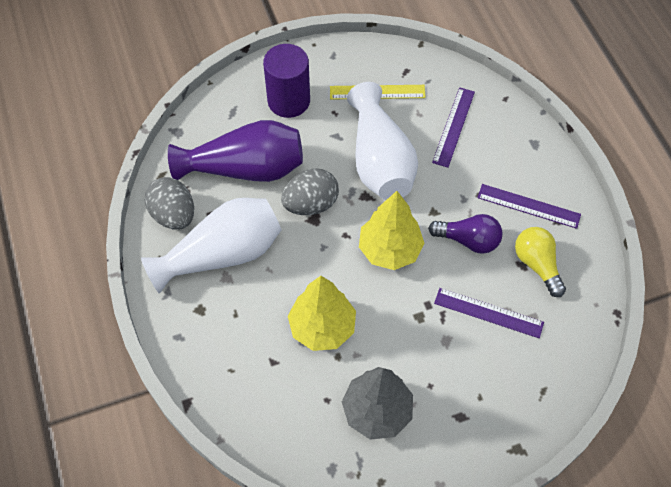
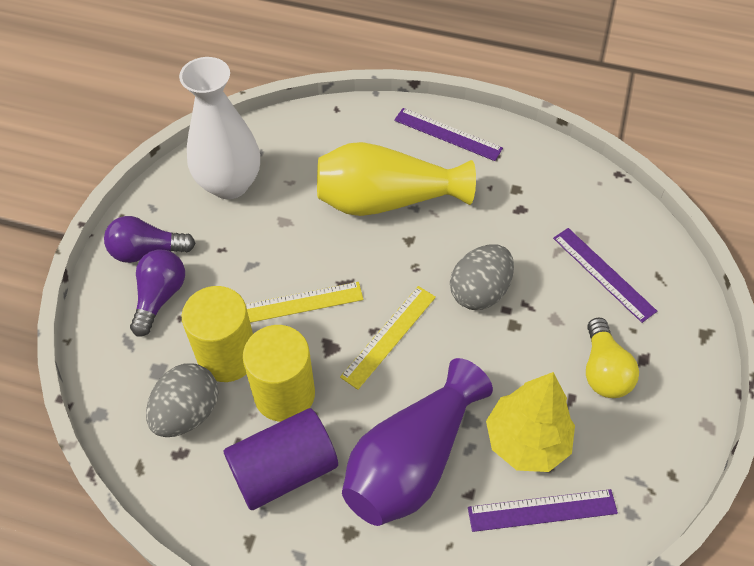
grey tree: [342,367,413,440] = 1 -> none = 0
purple light bulb: [428,214,502,254] = 1 -> [104,216,196,263] [130,250,185,337] = 2
white vase: [141,198,281,294] [347,82,418,200] = 2 -> [179,57,260,199] = 1
yellow cylinder: none = 0 -> [182,286,253,382] [243,325,315,422] = 2
yellow ruler: [330,85,426,99] = 1 -> [245,282,363,323] [340,286,436,390] = 2
yellow tree: [288,276,356,351] [359,191,425,270] = 2 -> [486,372,575,472] = 1
yellow vase: none = 0 -> [317,142,476,216] = 1

